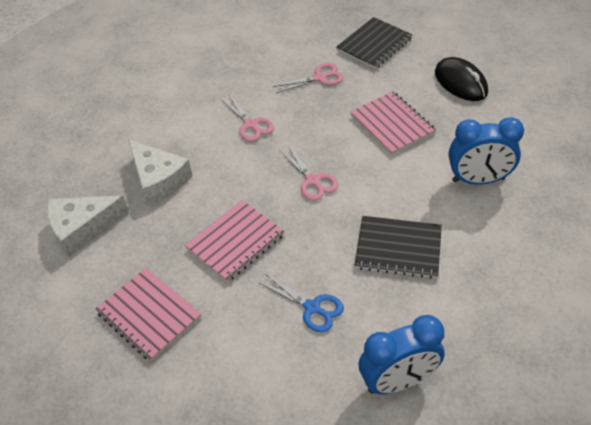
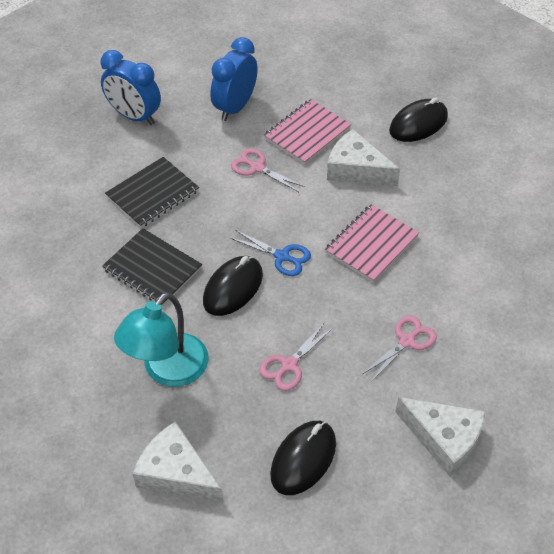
black mouse: [435,57,488,101] = 1 -> [203,256,263,316] [270,421,336,495] [389,98,448,142] = 3
pink notebook: [96,268,201,361] [185,200,285,282] [350,91,436,155] = 3 -> [264,99,351,164] [325,204,419,282] = 2
turquoise lamp: none = 0 -> [114,292,209,387] = 1
white cheese: [47,196,129,257] [128,140,193,205] = 2 -> [133,422,223,503] [327,129,400,186] [395,397,486,476] = 3

